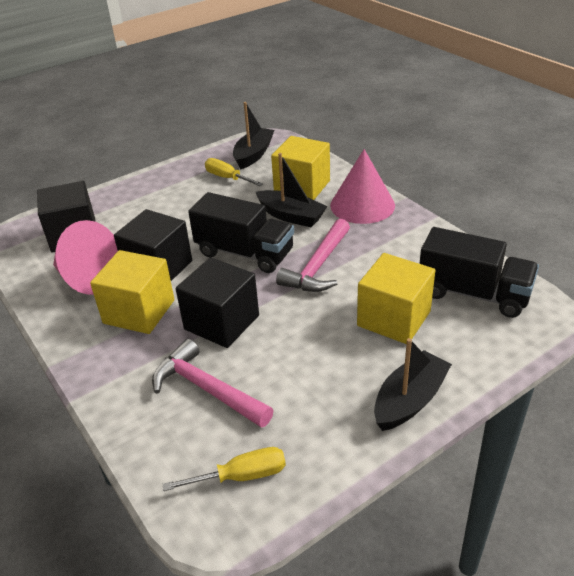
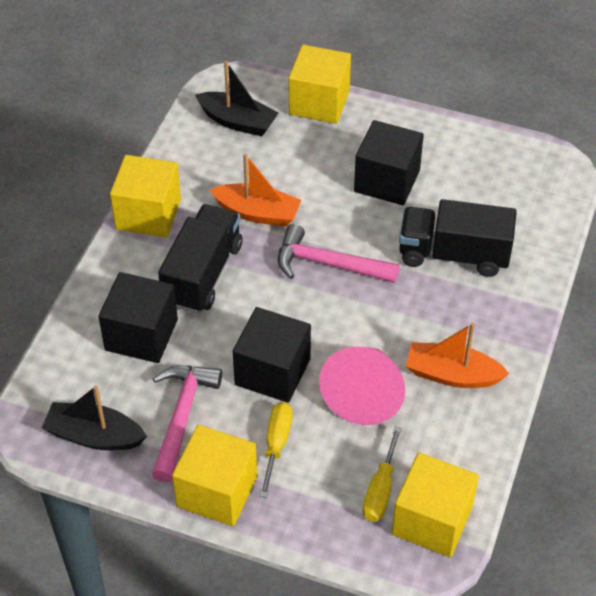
black boat: [233,102,274,170] [256,153,327,227] [374,338,452,431] = 3 -> [42,385,147,450] [195,61,279,136] = 2
orange boat: none = 0 -> [210,154,301,227] [406,323,509,388] = 2
pink cone: [53,220,118,295] [330,149,395,224] = 2 -> [319,347,405,425] = 1
yellow cube: [90,250,174,334] [271,136,330,200] [357,253,435,344] = 3 -> [110,155,181,238] [172,425,257,526] [289,45,351,124] [392,453,479,557] = 4

